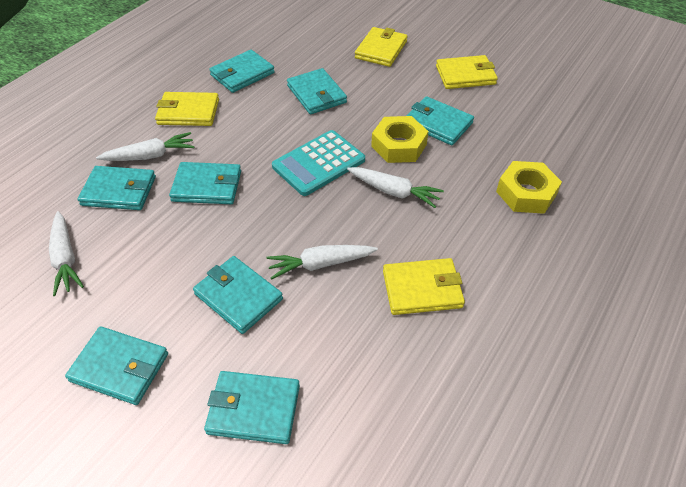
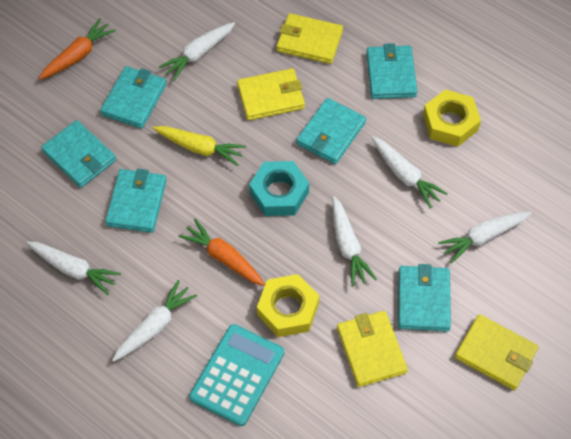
orange carrot: none = 0 -> [39,18,116,80] [179,219,265,286] = 2
turquoise nut: none = 0 -> [249,161,309,216] = 1
turquoise wallet: [65,326,168,405] [78,166,156,210] [169,162,241,204] [193,256,283,334] [204,371,300,444] [209,50,275,93] [287,68,347,114] [406,96,474,145] = 8 -> [41,120,116,188] [100,66,167,129] [105,169,167,233] [296,98,366,164] [367,43,417,99] [398,264,451,331] = 6
white carrot: [49,211,84,296] [96,132,194,161] [266,245,378,280] [347,167,444,208] = 4 -> [27,242,121,295] [112,280,197,362] [159,22,235,81] [332,196,377,287] [372,136,448,208] [438,211,531,263] = 6
yellow carrot: none = 0 -> [153,126,246,166] = 1

